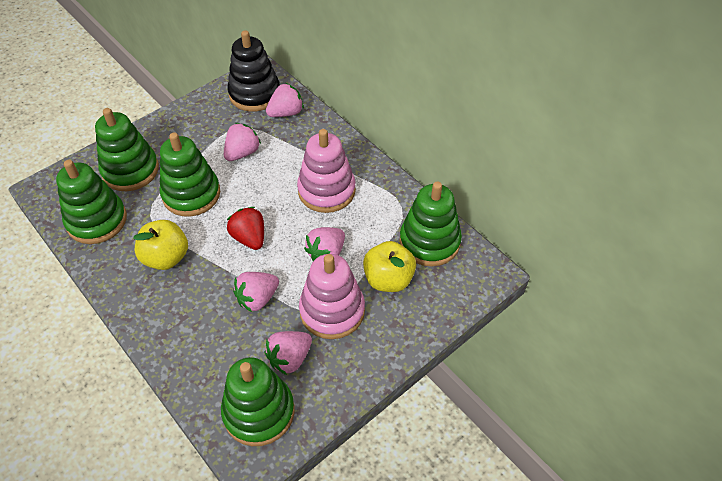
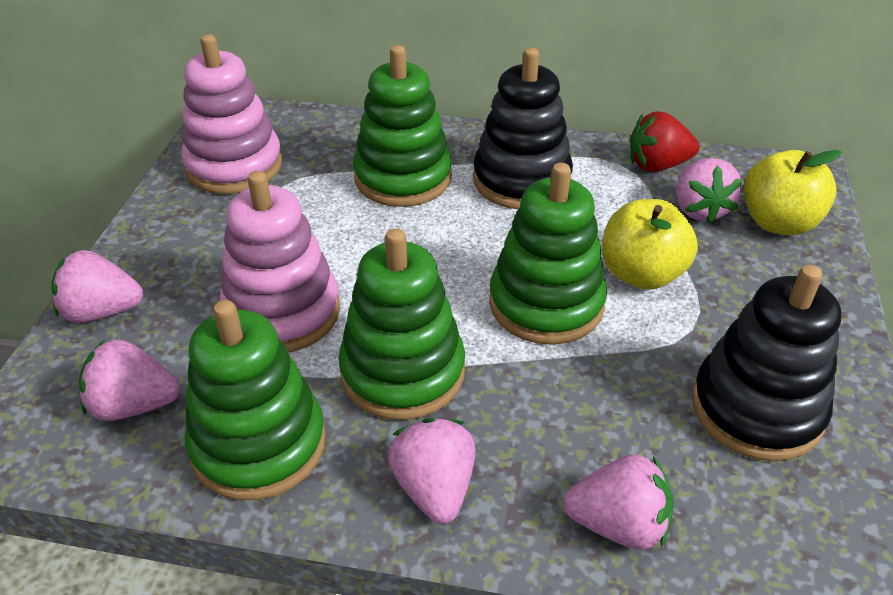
black stacking toy: [227,30,280,112] = 1 -> [473,48,573,209] [692,265,841,461] = 2
green stacking toy: [56,160,127,244] [95,108,159,191] [159,132,220,216] [221,357,295,446] [400,182,462,266] = 5 -> [185,300,326,500] [338,228,465,420] [353,45,452,207] [489,163,607,345] = 4

